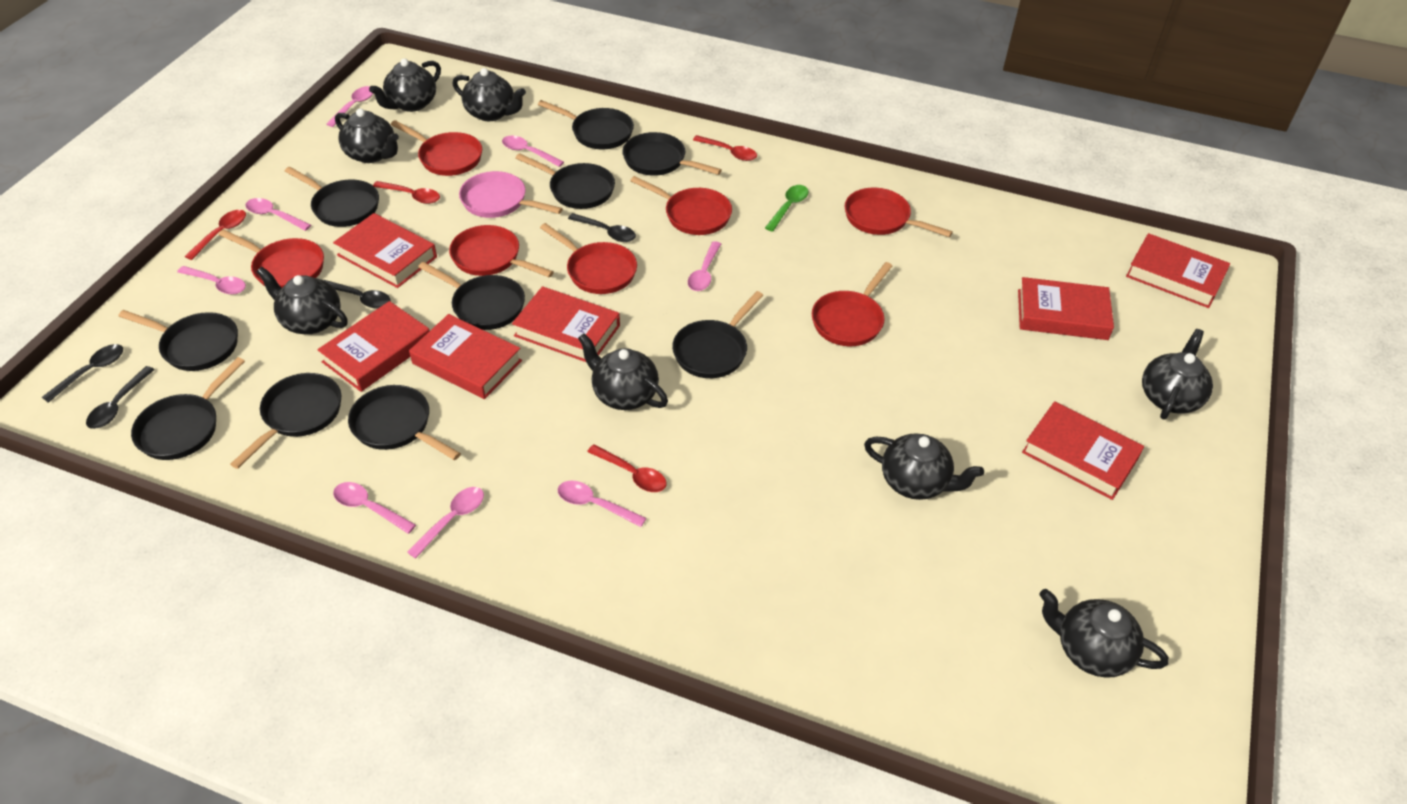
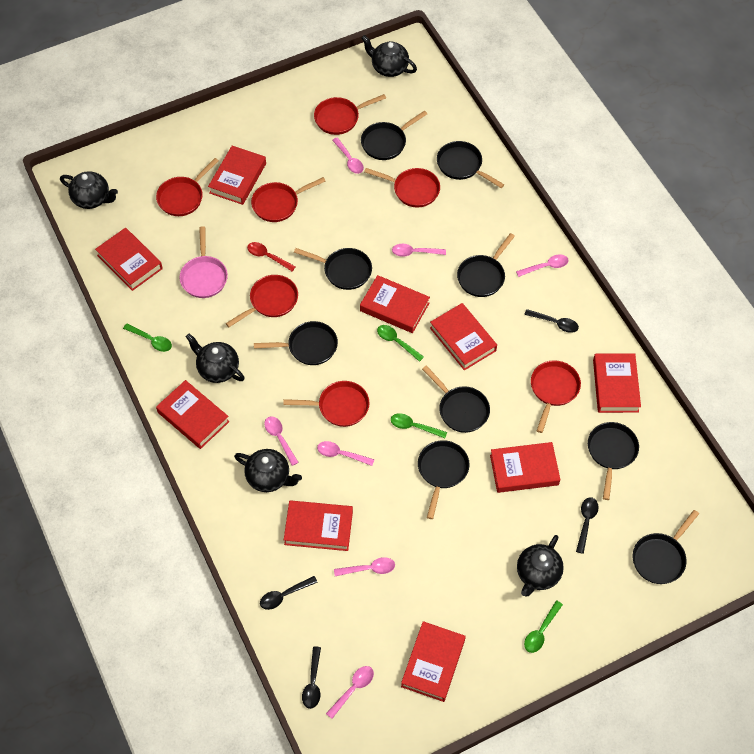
black pan: [119,310,238,371] [131,357,245,460] [230,373,341,469] [285,167,379,227] [348,385,461,460] [418,262,525,330] [516,153,615,209] [538,100,634,149] [622,132,722,176] [672,291,763,378] = 10 -> [254,321,338,365] [294,248,372,290] [361,110,427,160] [418,440,470,519] [422,366,490,433] [437,141,504,188] [457,233,515,297] [588,422,639,500] [633,510,699,584] = 9
black teapot: [256,267,348,334] [335,108,399,163] [369,58,441,112] [452,68,526,121] [578,333,668,410] [864,433,984,500] [1039,589,1169,678] [1142,329,1213,420] = 8 -> [60,171,118,209] [186,334,245,383] [234,449,302,492] [361,35,417,77] [517,535,564,597] = 5
green spoon: [765,185,809,232] = 1 -> [123,323,172,352] [377,325,424,362] [391,413,447,438] [524,600,563,653] = 4
pink spoon: [177,266,246,295] [245,198,311,231] [327,86,373,127] [333,482,416,534] [407,487,484,559] [502,136,564,167] [558,481,646,527] [688,241,721,291] = 8 -> [264,417,299,466] [317,441,375,466] [326,666,374,719] [332,137,364,174] [334,557,395,576] [392,244,446,257] [516,254,569,277] = 7
red book: [317,301,429,392] [333,213,437,288] [409,314,522,399] [512,286,620,362] [1018,277,1114,340] [1022,401,1144,500] [1126,233,1230,308] = 7 -> [95,228,163,291] [156,380,230,449] [208,146,266,205] [284,500,353,551] [360,275,430,333] [401,621,466,702] [430,303,497,370] [490,442,560,493] [593,353,641,413] = 9
red spoon: [185,210,246,260] [373,181,440,204] [587,444,666,492] [693,135,757,161] = 4 -> [247,242,296,271] = 1

